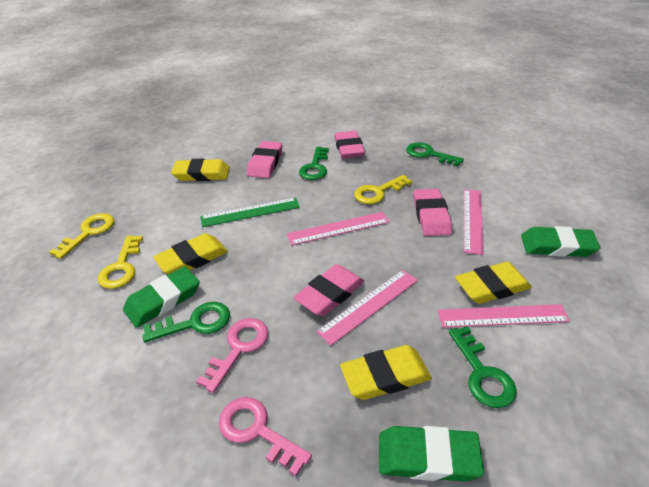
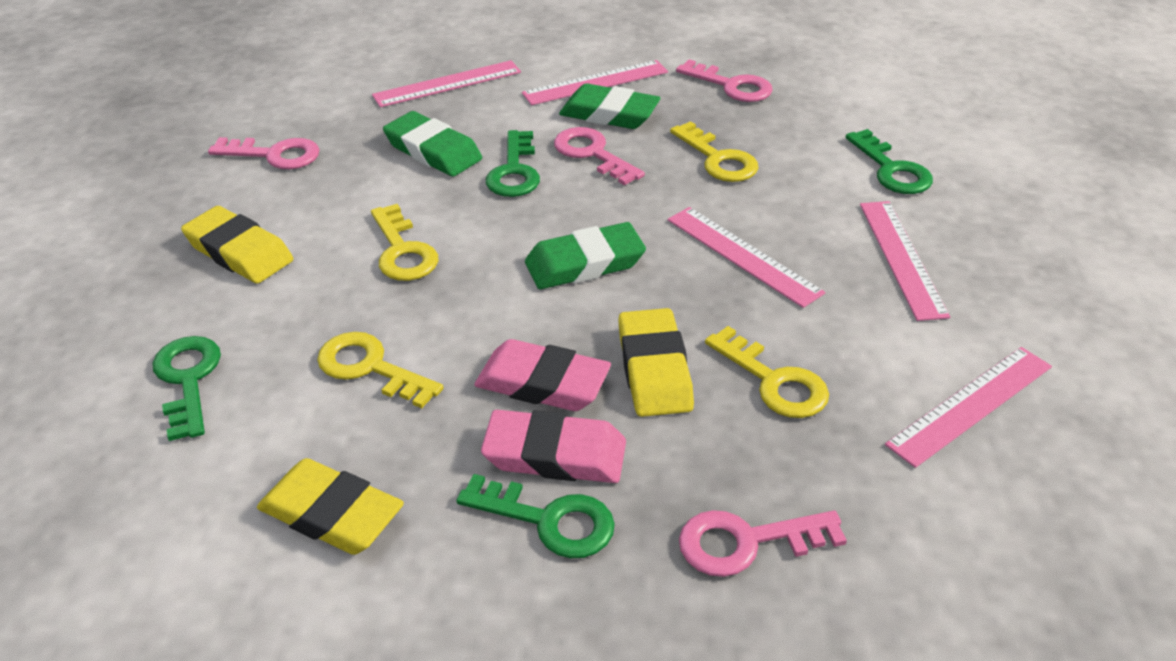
green ruler: [200,197,300,227] = 1 -> none = 0
pink eraser: [247,141,282,178] [294,264,364,316] [334,131,365,158] [413,189,452,236] = 4 -> [474,339,611,411] [481,410,626,483] = 2
pink key: [196,318,269,393] [219,397,312,476] = 2 -> [208,137,320,169] [554,127,645,185] [676,59,773,102] [679,510,847,577] = 4
pink ruler: [287,212,389,245] [316,270,418,345] [438,304,570,328] [464,189,484,255] = 4 -> [372,60,521,107] [522,60,668,105] [668,207,825,308] [860,201,950,321] [885,347,1052,468] = 5
yellow eraser: [153,233,228,274] [171,159,230,181] [340,345,432,400] [455,262,532,304] = 4 -> [181,206,293,284] [257,458,404,555] [618,308,694,417] = 3
yellow key: [49,213,114,259] [98,235,143,289] [354,175,412,204] = 3 -> [317,332,443,408] [371,204,438,281] [670,121,758,182] [705,326,829,418] = 4

